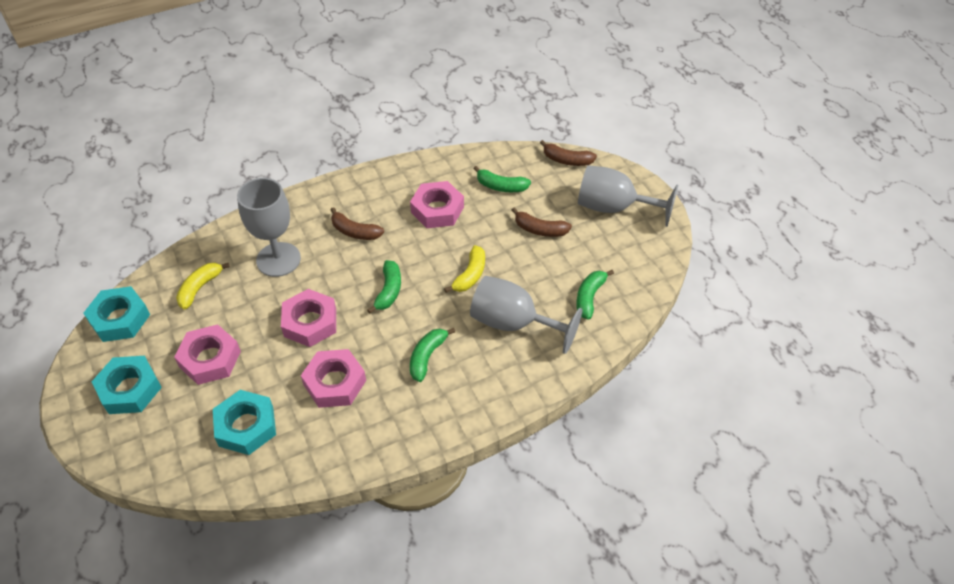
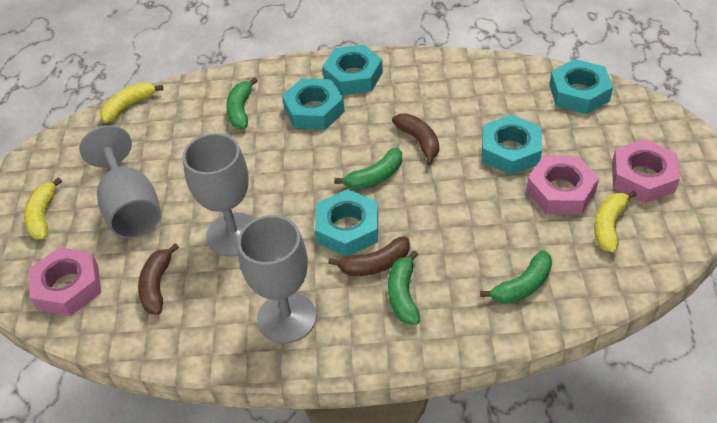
pink nut: [174,324,241,385] [281,289,336,347] [301,349,366,408] [410,181,464,228] = 4 -> [28,247,101,316] [526,156,599,214] [612,139,680,203] = 3
turquoise nut: [83,286,150,342] [92,356,162,414] [213,390,276,455] = 3 -> [282,78,345,130] [315,189,378,256] [322,45,383,95] [482,114,542,175] [549,59,613,114] = 5
yellow banana: [176,263,230,310] [444,245,485,293] = 2 -> [24,177,62,240] [100,82,163,123] [594,191,637,253] = 3

